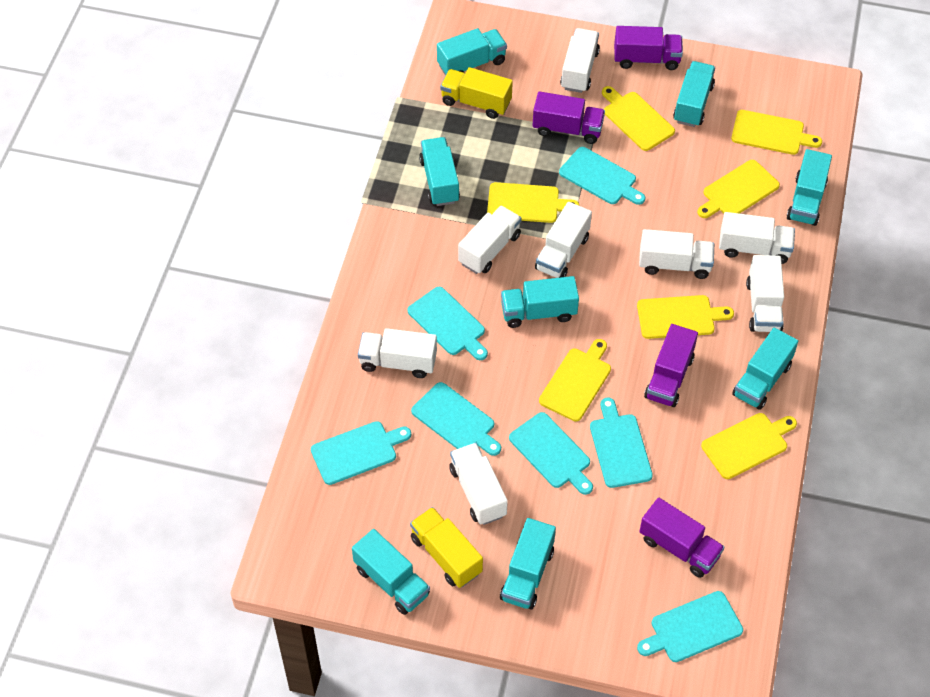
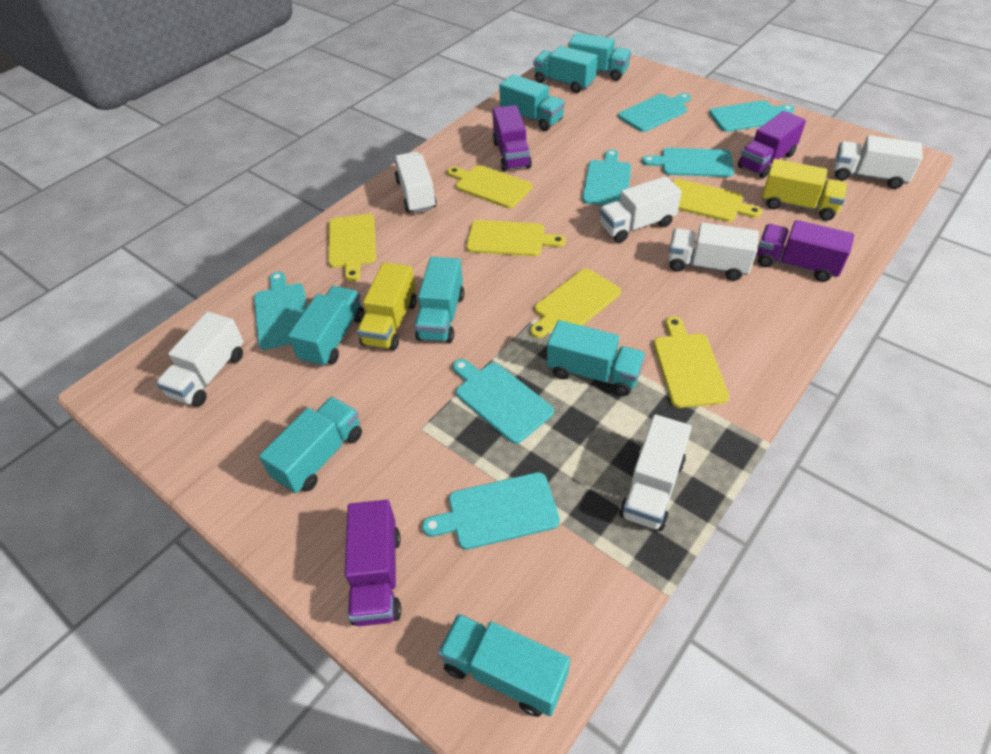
white truck: [358,328,437,378] [449,443,508,525] [458,206,521,274] [535,202,592,278] [560,28,600,93] [639,229,714,279] [719,212,795,264] [746,255,784,332] = 8 -> [156,311,244,407] [394,152,437,213] [599,176,682,243] [619,414,692,531] [668,222,759,281] [834,135,922,189] = 6
yellow cutting board: [487,182,579,223] [539,339,611,421] [602,86,675,151] [637,295,734,339] [697,160,780,218] [701,413,797,479] [731,110,822,155] = 7 -> [328,214,376,281] [447,165,533,208] [466,220,566,256] [530,269,621,338] [654,316,729,408] [673,179,762,222] = 6

